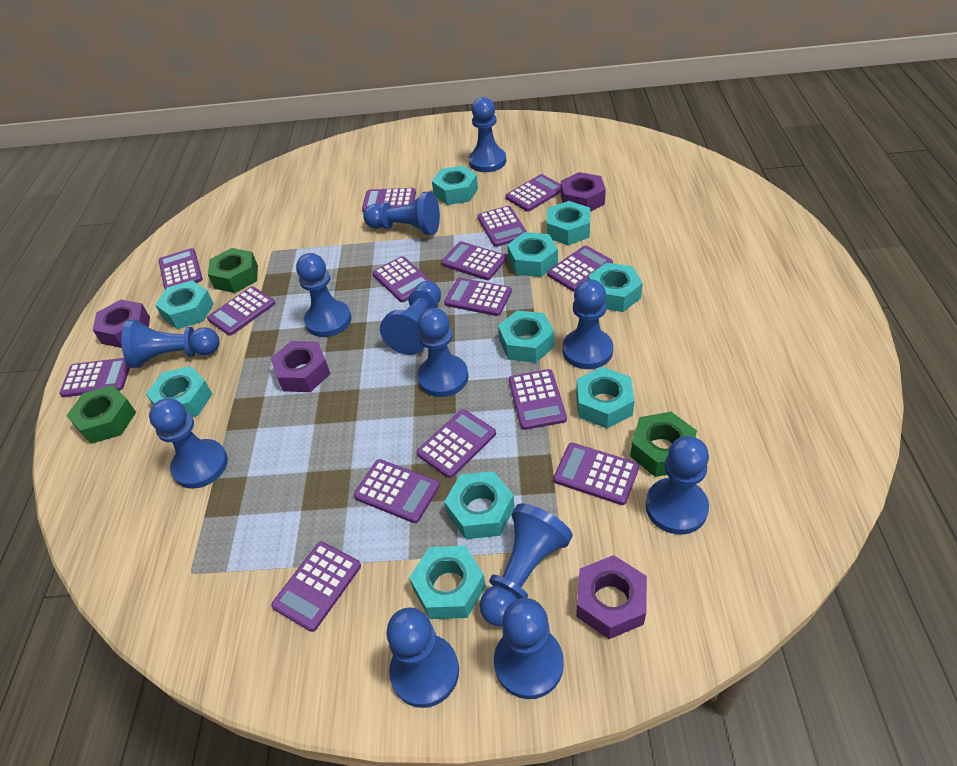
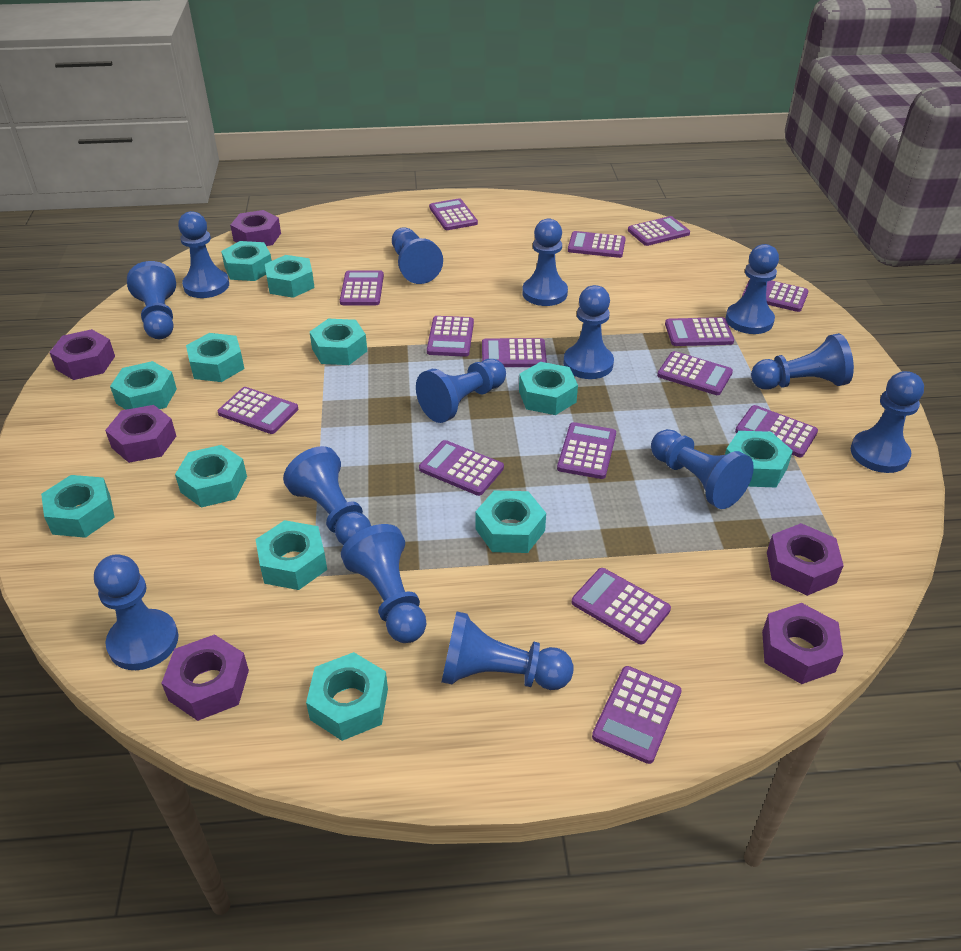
blue pawn: [121,319,219,368] [149,398,228,489] [296,253,351,337] [363,191,440,235] [380,281,441,355] [386,608,459,708] [417,308,468,397] [469,97,506,172] [480,503,573,626] [494,598,564,699] [563,279,613,369] [645,436,709,535] = 12 -> [94,554,179,670] [127,261,176,339] [178,211,229,298] [283,446,371,545] [341,524,426,643] [392,227,443,284] [416,359,506,423] [442,611,574,690] [522,219,568,306] [563,285,614,379] [651,429,754,509] [725,244,779,334] [751,333,854,390] [851,371,924,473] = 14
green nut: [66,385,136,444] [208,248,258,293] [630,412,697,477] = 3 -> none = 0
purple nut: [93,300,150,348] [270,341,330,392] [561,172,606,212] [576,555,647,639] = 4 -> [49,329,115,380] [105,405,176,463] [161,634,249,721] [230,210,281,246] [762,603,843,684] [767,523,844,596] = 6
turquoise nut: [146,366,212,417] [155,280,214,329] [409,546,486,619] [432,166,478,205] [444,471,515,539] [498,310,555,363] [507,232,558,277] [547,201,590,245] [576,367,635,429] [588,263,643,312] = 10 -> [41,475,115,538] [110,361,177,410] [175,445,247,508] [186,333,244,382] [221,241,272,281] [255,520,327,590] [265,255,315,298] [306,652,388,741] [310,319,367,365] [476,491,546,553] [519,362,578,415] [725,431,793,487] = 12

